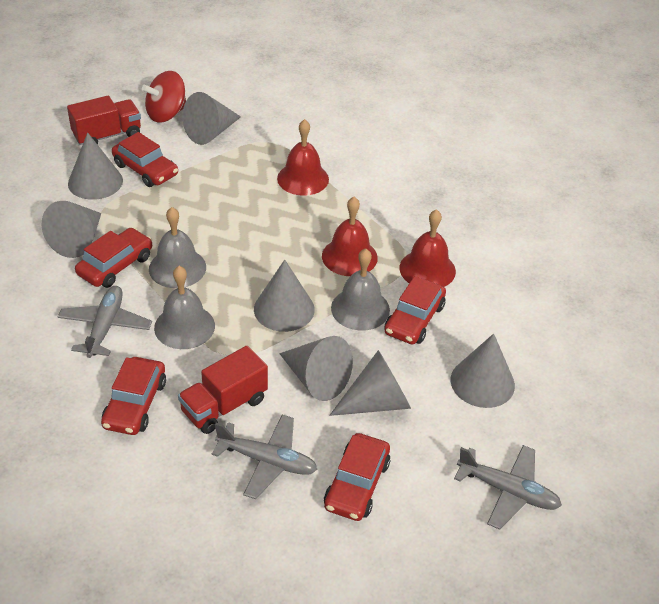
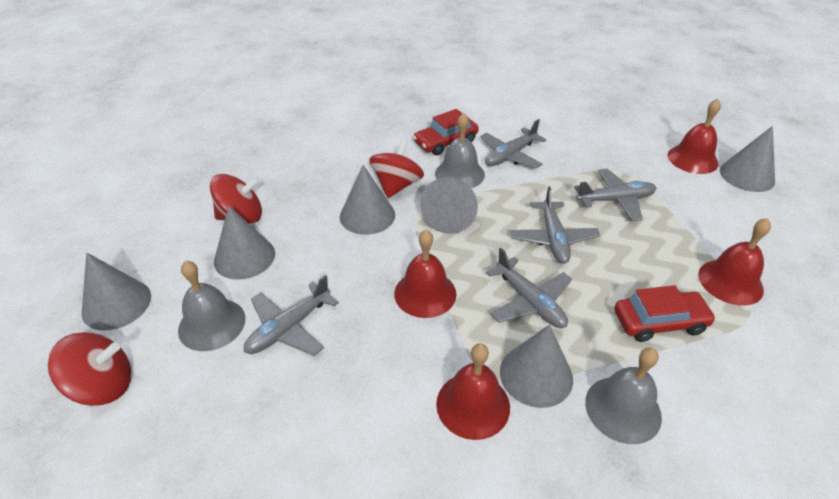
grey cone: [42,201,101,258] [68,133,123,200] [182,92,241,145] [254,260,315,332] [279,336,353,401] [329,350,411,416] [450,333,515,408] = 7 -> [82,253,151,330] [214,206,275,280] [340,165,395,235] [420,177,478,234] [500,325,573,408] [720,126,775,192] = 6
grey plane: [58,286,152,358] [212,415,317,499] [454,445,562,530] = 3 -> [244,275,339,356] [480,119,546,169] [486,248,572,328] [511,186,600,264] [574,169,656,221] = 5
red bell: [277,119,329,196] [322,197,378,276] [399,209,456,287] = 3 -> [394,230,457,318] [436,343,510,440] [668,99,721,174] [698,218,771,305] = 4
red car: [75,228,152,288] [101,357,166,435] [112,132,178,187] [324,433,390,521] [385,276,446,345] = 5 -> [413,109,479,155] [614,285,716,342] = 2
red spinning top: [142,71,186,122] = 1 -> [48,332,131,406] [210,174,262,224] [369,138,424,198] = 3
red truck: [67,96,141,145] [178,346,268,434] = 2 -> none = 0

